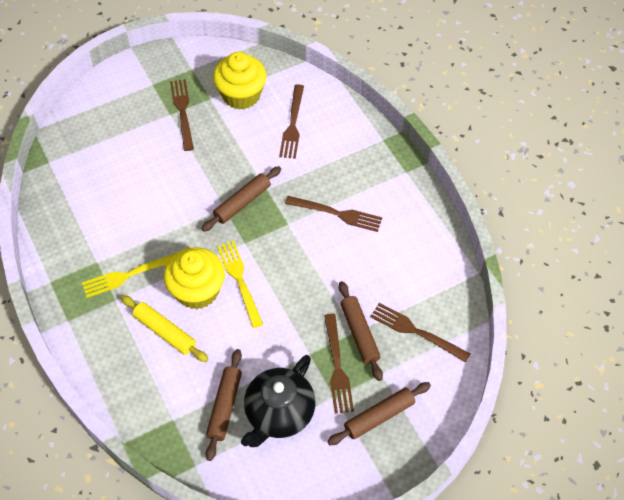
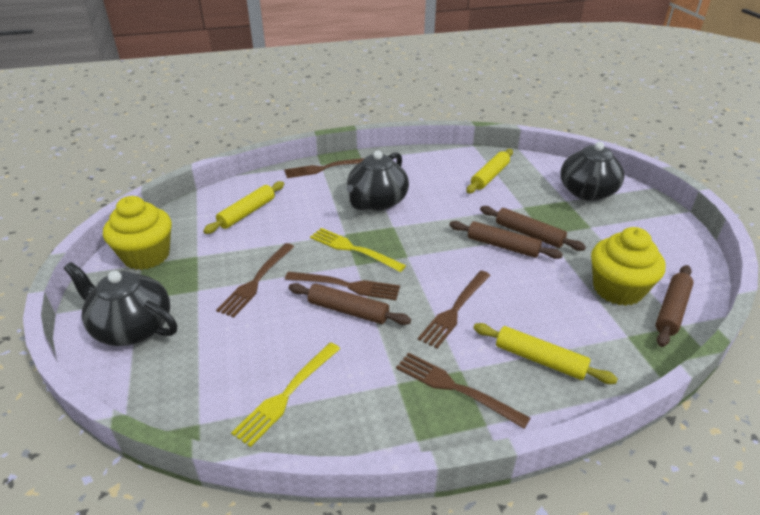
black teapot: [241,355,315,447] = 1 -> [64,262,177,346] [346,150,409,211] [560,142,624,201] = 3
yellow rolling pin: [121,295,208,362] = 1 -> [203,181,284,234] [466,149,513,194] [473,323,618,384] = 3

